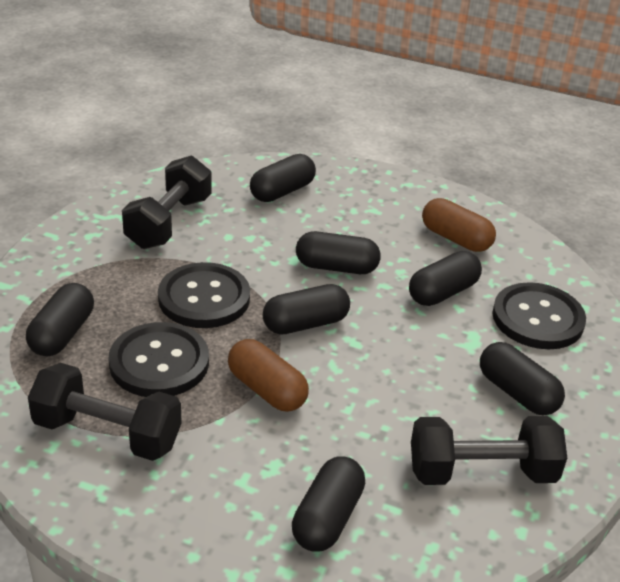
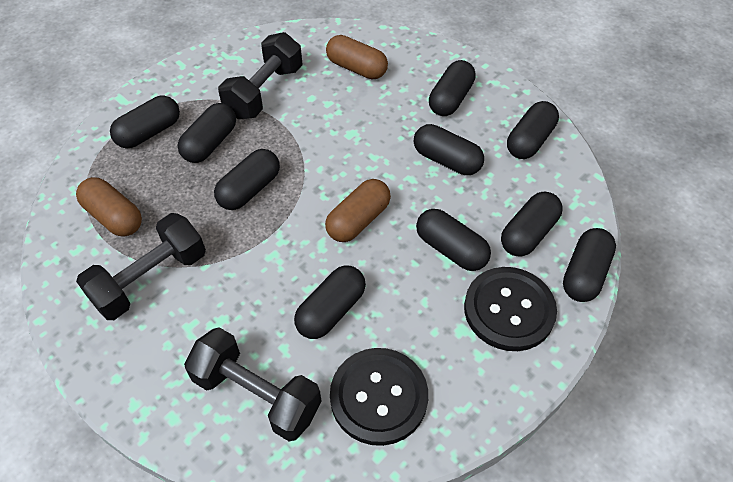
black button: [108,322,209,397] [158,262,250,328] [492,282,586,349] = 3 -> [330,348,428,446] [464,267,557,351] = 2
black capsule: [26,283,94,356] [250,154,316,202] [263,284,350,335] [292,456,365,552] [296,231,381,274] [409,251,482,306] [480,342,565,415] = 7 -> [110,96,180,148] [177,103,236,163] [214,149,280,210] [294,265,366,339] [414,124,484,175] [416,209,491,271] [429,60,476,116] [501,192,563,256] [507,101,559,159] [563,228,616,302] = 10
brown capsule: [228,339,309,412] [422,198,496,252] = 2 -> [76,177,142,236] [325,179,391,242] [326,35,388,80] = 3

